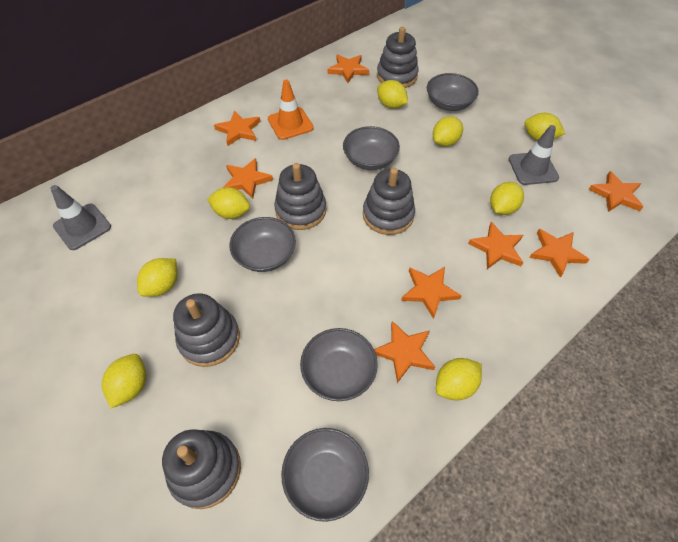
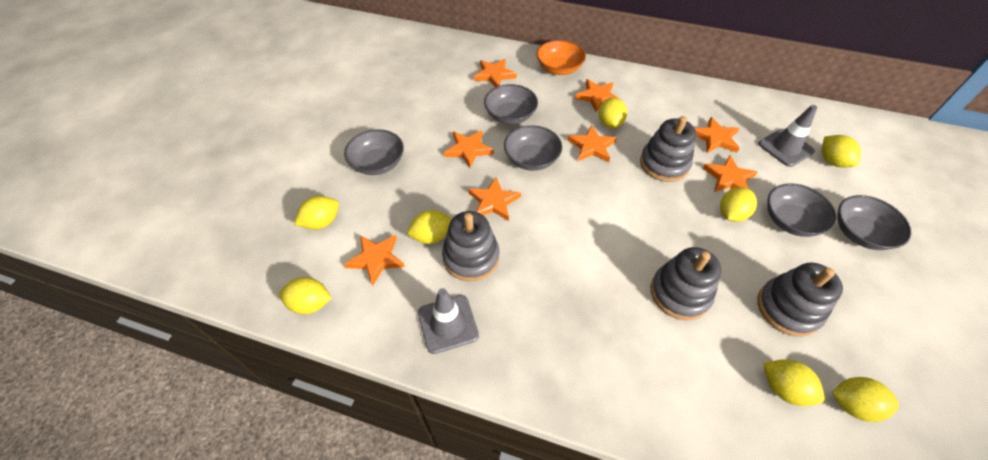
grey stacking toy: [162,429,241,509] [173,293,240,367] [274,163,326,230] [363,168,415,235] [377,27,419,88] = 5 -> [442,211,499,282] [640,116,696,182] [651,247,721,320] [757,262,843,337] = 4
orange bowl: none = 0 -> [536,40,586,75] = 1
orange traffic cone: [268,80,314,140] = 1 -> none = 0

